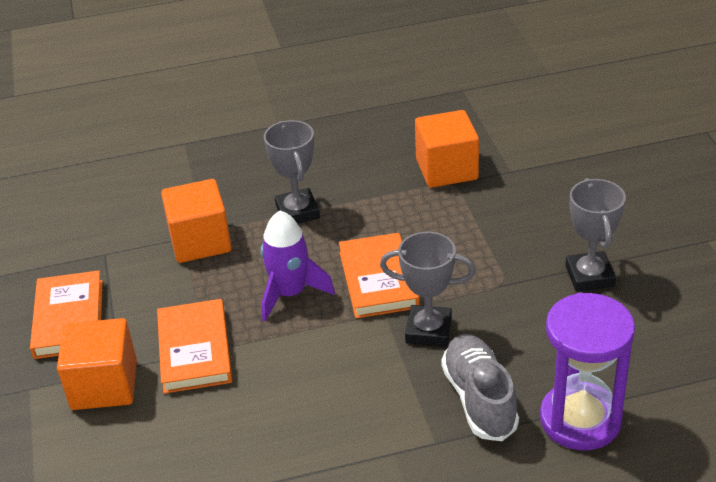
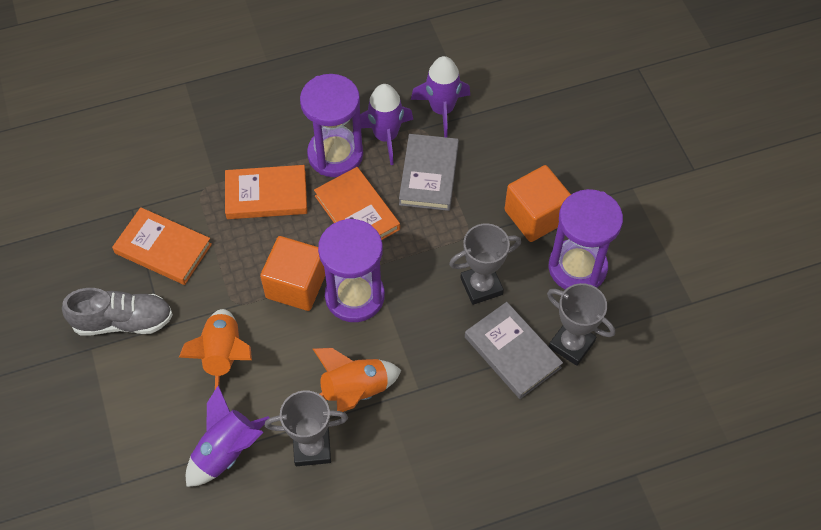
grey book: none = 0 -> [399,134,459,211] [465,302,563,399] = 2
orange cube: [57,318,137,410] [161,179,232,263] [415,110,479,188] = 3 -> [260,236,325,311] [504,165,571,242] = 2
orange rocket: none = 0 -> [179,309,252,389] [313,348,401,412] = 2
purple hourglass: [540,292,635,450] = 1 -> [300,74,363,177] [318,219,385,322] [548,189,623,290] = 3
purple rocket: [261,211,335,321] = 1 -> [186,385,269,487] [360,84,413,165] [411,56,470,137] = 3

